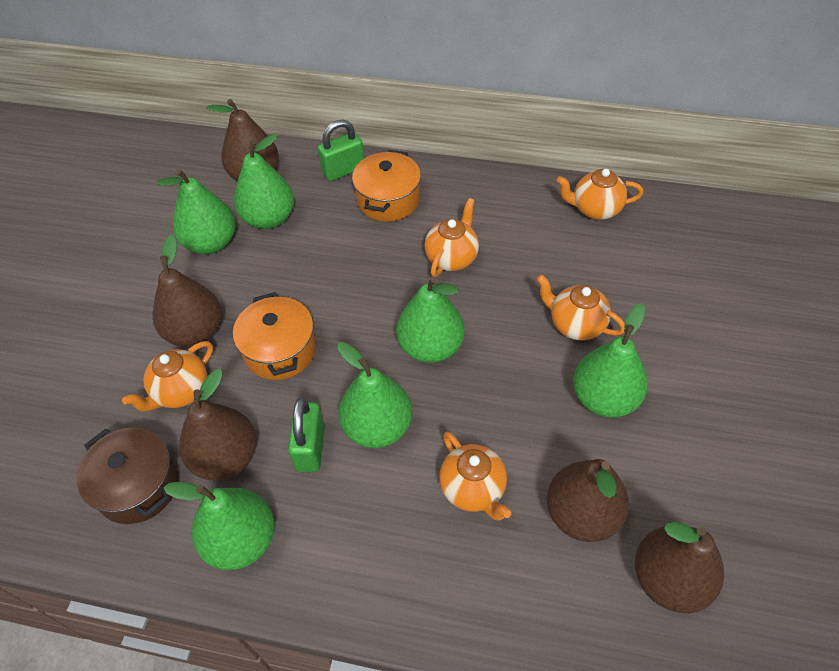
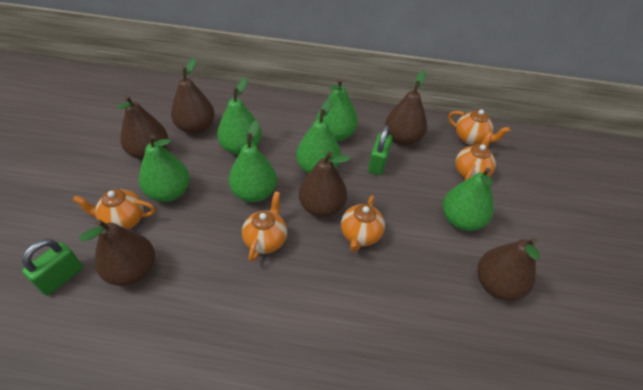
brown pear: [153,234,222,347] [179,369,257,481] [206,99,279,181] [547,459,629,542] [635,522,724,613] = 5 -> [79,219,155,286] [117,95,168,160] [171,58,215,134] [299,151,350,217] [385,71,427,146] [477,237,540,301] = 6
brown pot: [76,428,178,524] = 1 -> none = 0
orange pot: [233,292,316,380] [352,150,421,222] = 2 -> none = 0

